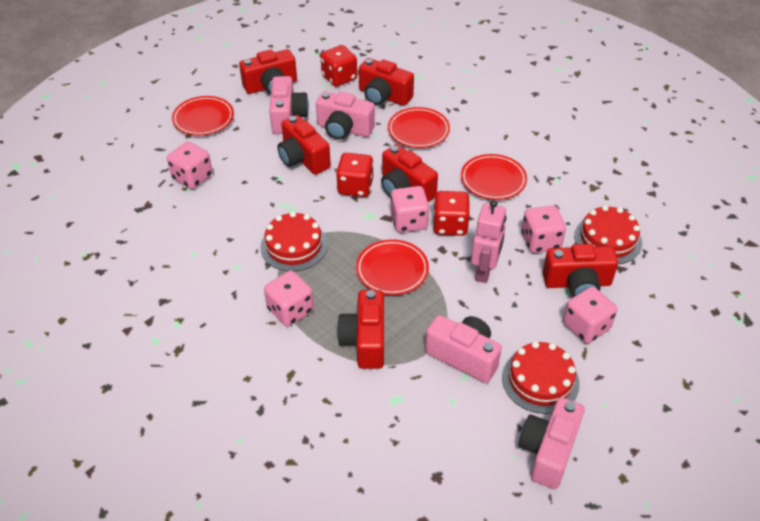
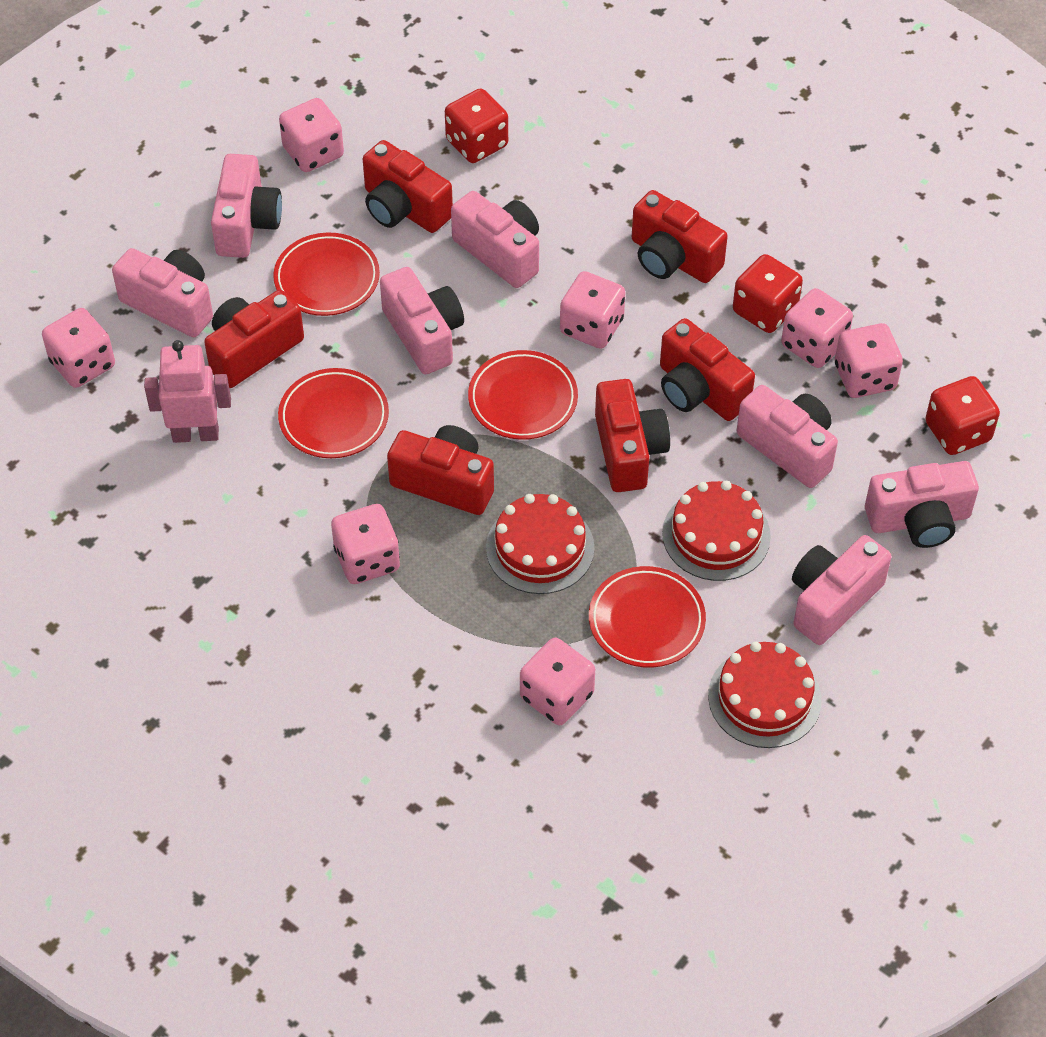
pink camera: [269,76,309,134] [316,91,375,140] [425,315,502,383] [519,397,585,489] = 4 -> [112,248,213,337] [211,154,282,258] [380,267,464,375] [451,191,539,288] [737,385,838,488] [792,535,891,645] [865,461,979,548] = 7
pink dice: [167,141,213,189] [264,271,314,327] [390,186,430,232] [522,205,566,253] [563,287,617,344] = 5 -> [42,308,115,388] [279,98,344,172] [331,504,400,584] [520,638,595,725] [560,271,625,349] [781,288,853,368] [835,323,903,398] = 7

